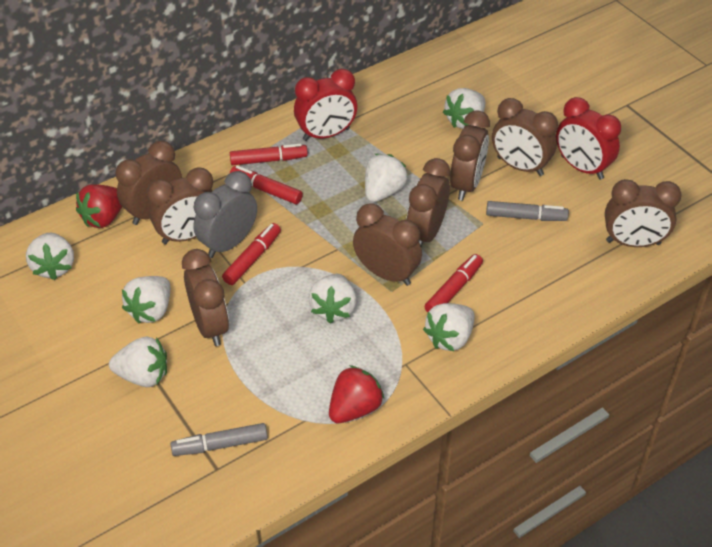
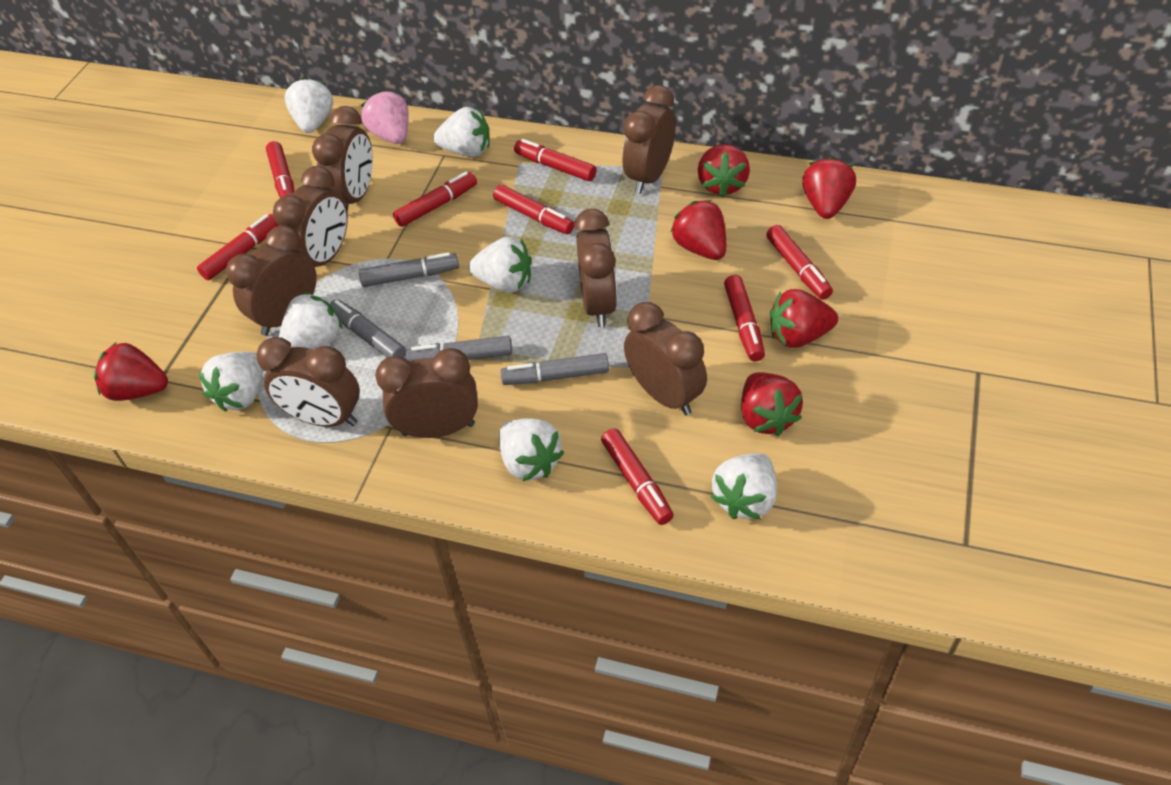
grey clock: [193,171,257,258] = 1 -> none = 0
grey marker: [171,423,268,456] [486,201,569,221] = 2 -> [330,299,406,358] [359,252,459,287] [405,336,512,362] [501,353,609,385] = 4
pink strawberry: none = 0 -> [361,91,409,144] = 1
red clock: [294,69,357,141] [556,97,621,180] = 2 -> none = 0
red marker: [222,223,281,285] [230,144,308,165] [230,166,303,204] [424,254,483,313] = 4 -> [197,214,279,280] [266,141,295,198] [393,172,477,227] [493,185,574,234] [514,139,597,181] [601,428,674,525] [724,275,765,361] [766,225,833,300] = 8
red strawberry: [76,184,122,228] [329,365,384,423] = 2 -> [94,343,168,401] [671,200,726,260] [698,144,750,197] [741,372,803,436] [770,289,838,348] [802,157,856,219] = 6

